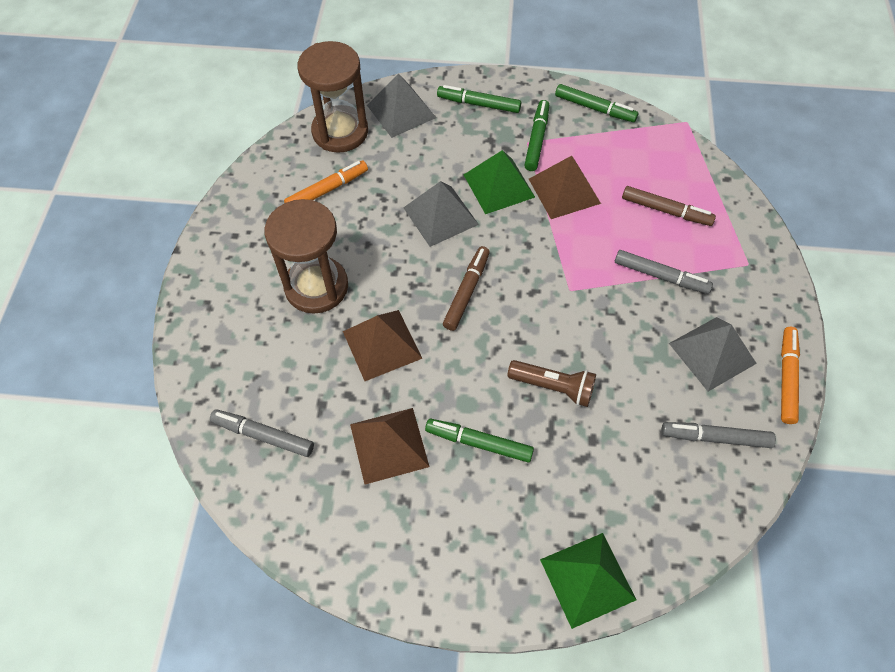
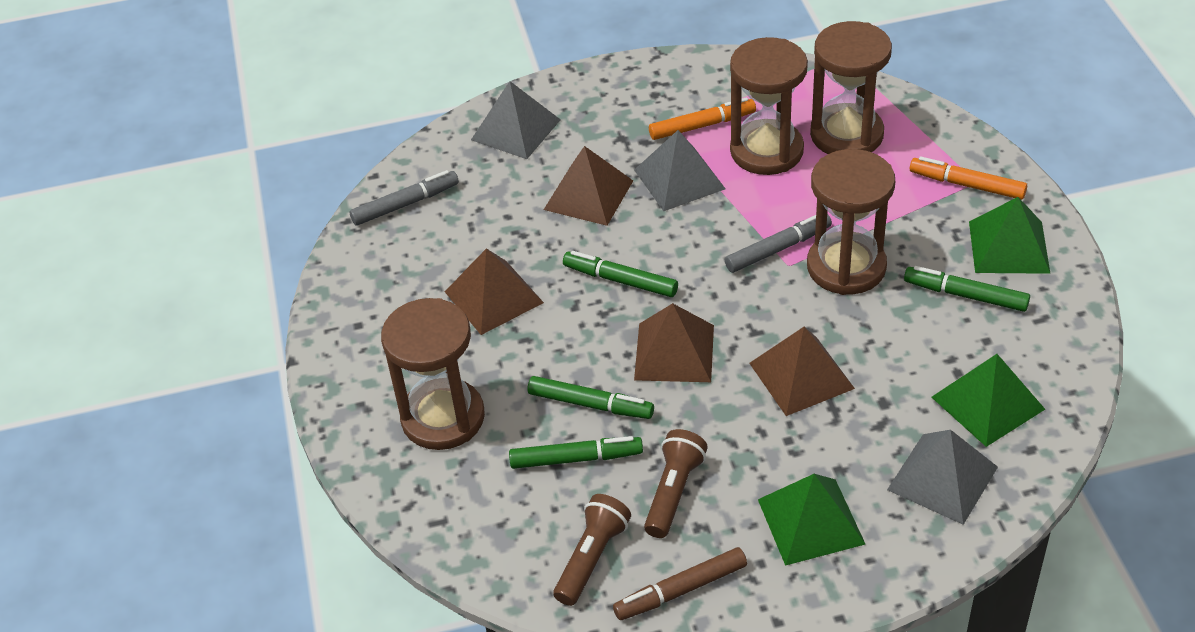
brown flashlight: [507,360,596,407] = 1 -> [553,494,631,606] [644,429,708,538] = 2
brown hourglass: [264,199,348,314] [297,41,368,153] = 2 -> [381,298,485,450] [730,37,808,175] [807,149,895,295] [810,21,892,154] = 4
brown marker: [443,246,490,331] [622,186,716,226] = 2 -> [613,547,747,620] = 1
brown pyramid: [343,310,423,381] [350,408,430,485] [529,156,601,219] = 3 -> [445,248,544,335] [544,146,633,226] [634,303,714,382] [749,327,855,416] = 4
green pyramid: [464,150,535,214] [540,533,636,629] = 2 -> [758,474,866,566] [931,354,1045,447] [969,197,1050,274] = 3
grey marker: [210,409,314,457] [615,250,713,294] [662,422,776,448] = 3 -> [350,170,459,226] [725,214,832,273] = 2

